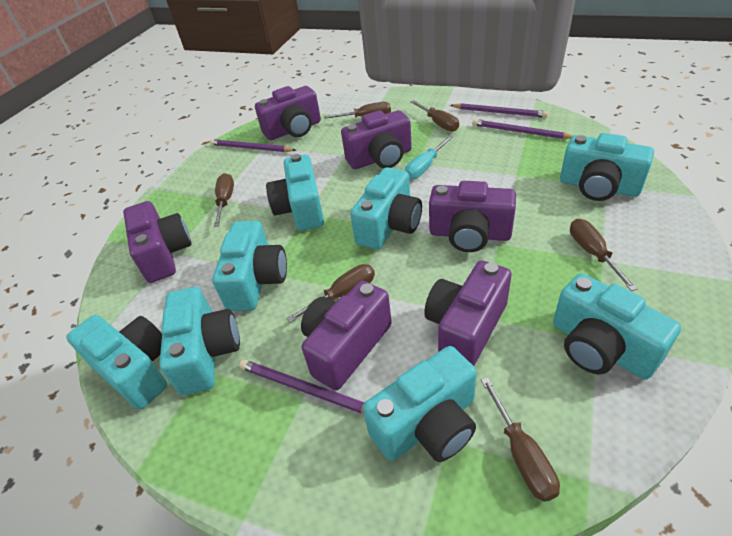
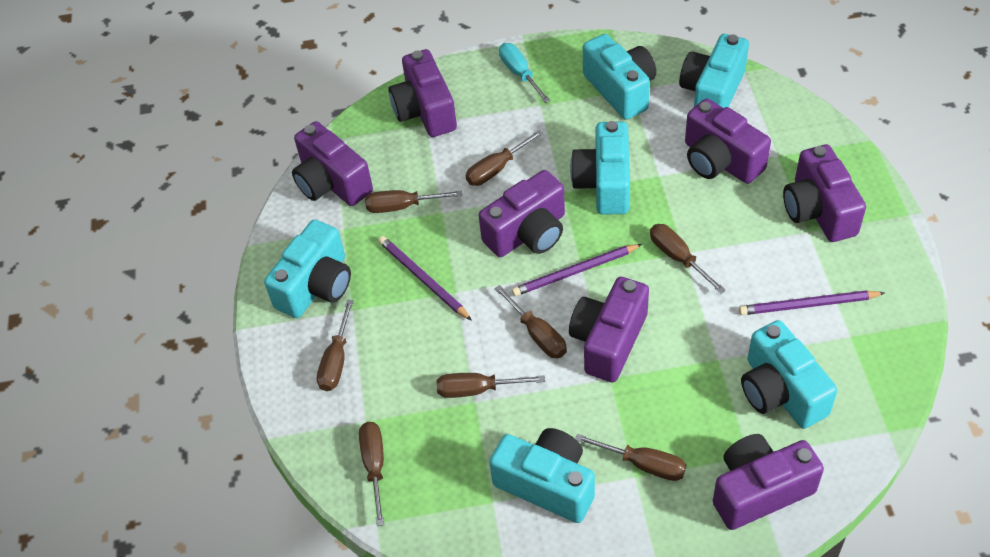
brown screwdriver: [214,173,234,227] [286,264,375,323] [324,102,391,119] [410,100,459,131] [481,377,560,502] [570,219,638,291] = 6 -> [317,300,354,391] [359,422,384,526] [365,190,462,213] [436,373,545,398] [466,130,543,186] [494,285,567,358] [575,434,686,481] [650,224,726,294] = 8
purple camera: [123,201,192,283] [255,86,321,140] [301,281,392,390] [341,110,412,169] [424,260,512,366] [429,181,516,252] = 6 -> [292,121,373,206] [388,49,457,137] [479,170,565,257] [569,277,649,382] [685,99,771,184] [713,434,824,530] [783,144,866,242] = 7
purple pencil: [210,139,296,152] [239,360,365,414] [450,103,548,118] [472,119,573,139] = 4 -> [378,236,472,321] [512,244,642,296] [739,290,885,315] = 3
turquoise camera: [66,315,167,410] [159,287,240,395] [212,221,287,311] [266,154,324,231] [350,167,422,250] [363,346,477,462] [553,273,681,380] [560,133,654,201] = 8 -> [264,219,351,318] [489,428,595,523] [570,121,630,214] [583,34,656,120] [679,34,749,108] [741,320,837,429] = 6

